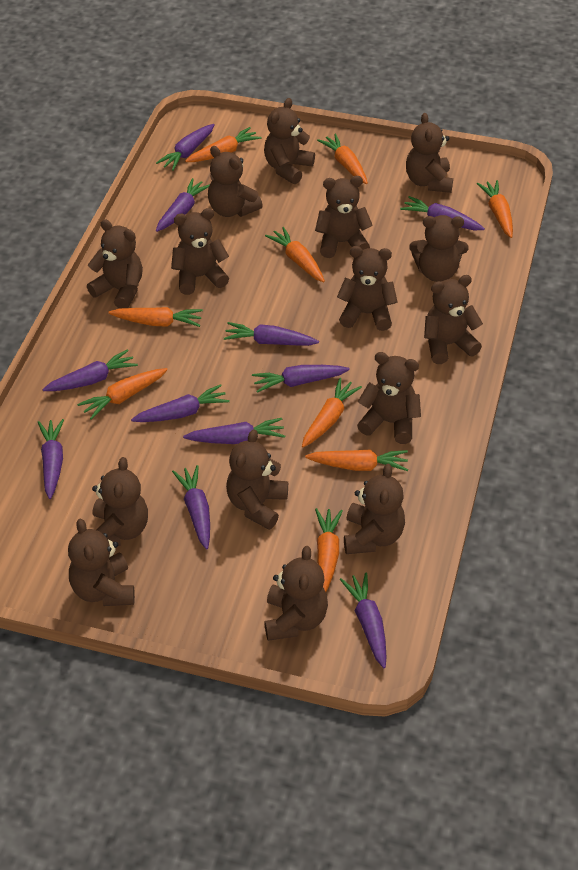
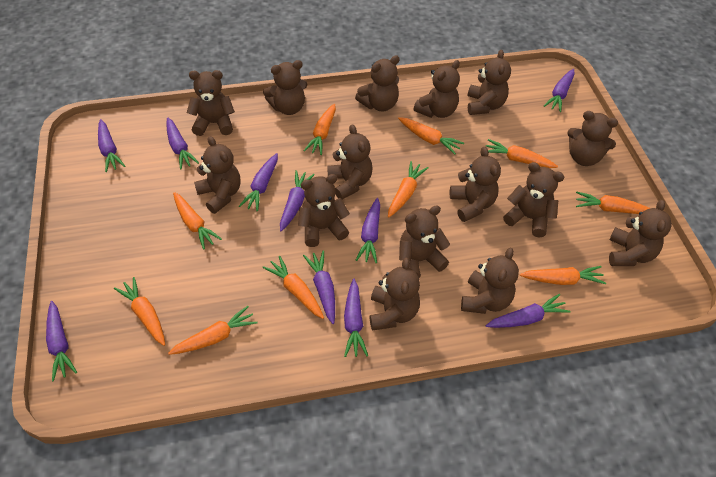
orange carrot: [77,368,168,420] [109,307,203,327] [185,127,261,162] [265,227,325,282] [302,378,362,447] [305,450,408,471] [315,508,343,592] [317,134,368,184] [477,180,513,238] = 9 -> [114,277,165,346] [168,306,258,355] [173,192,222,250] [263,256,324,319] [304,104,336,155] [388,161,429,217] [398,117,464,154] [486,139,558,168] [520,266,606,285] [576,191,650,214] = 10
purple carrot: [38,419,64,499] [42,349,138,391] [131,384,230,422] [156,124,215,171] [156,178,210,232] [172,465,210,550] [183,418,285,444] [224,322,319,346] [252,365,350,393] [340,573,386,668] [400,196,485,230] = 11 -> [46,301,77,381] [98,119,125,172] [166,117,199,170] [239,153,278,211] [280,170,315,231] [303,250,335,324] [344,279,368,357] [356,198,380,263] [486,294,571,328] [544,69,575,112] = 10

